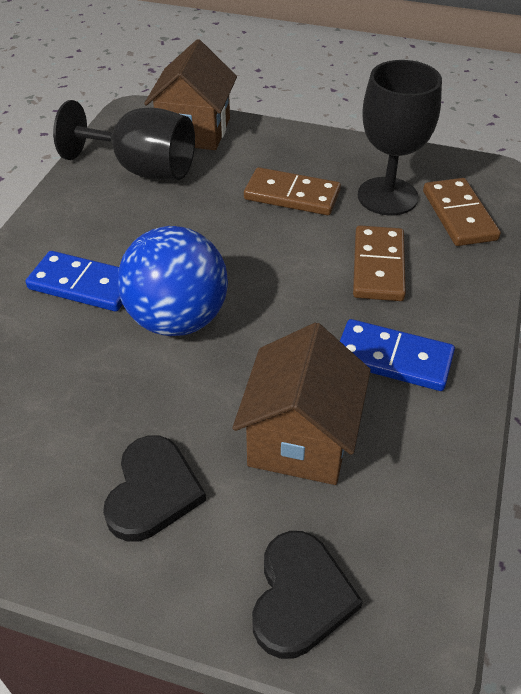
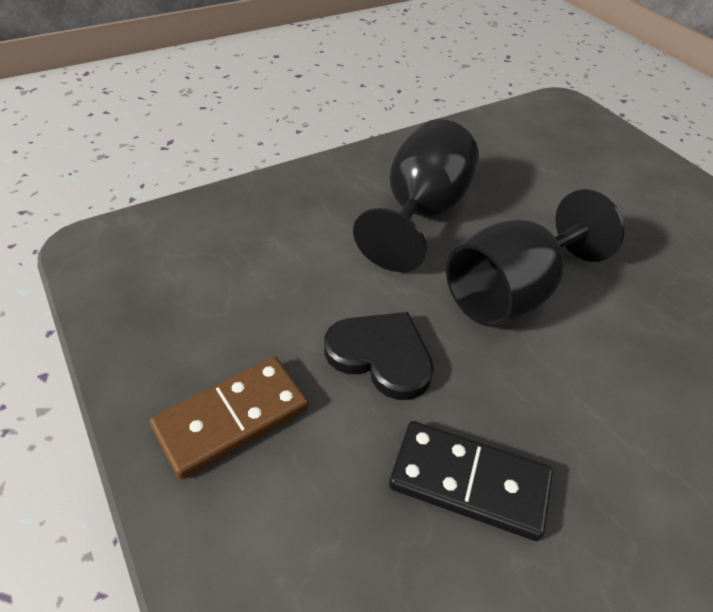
black domino: none = 0 -> [389,421,553,541] = 1
black heart: [103,435,206,542] [252,531,363,659] = 2 -> [324,312,434,400] = 1
blue ball: [117,226,228,336] = 1 -> none = 0
blue domino: [26,251,123,312] [340,319,455,391] = 2 -> none = 0
brown domino: [244,167,341,215] [353,225,406,301] [423,178,501,246] = 3 -> [150,356,309,479] = 1
brown house: [144,39,237,150] [232,323,371,485] = 2 -> none = 0

